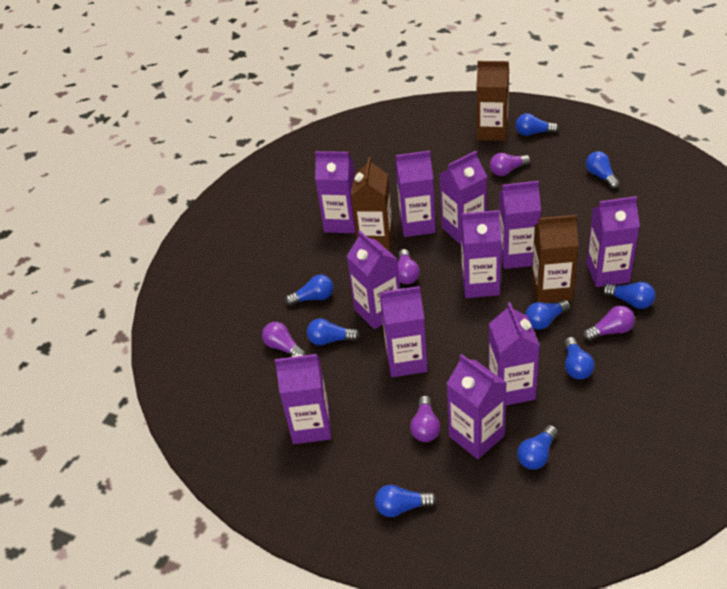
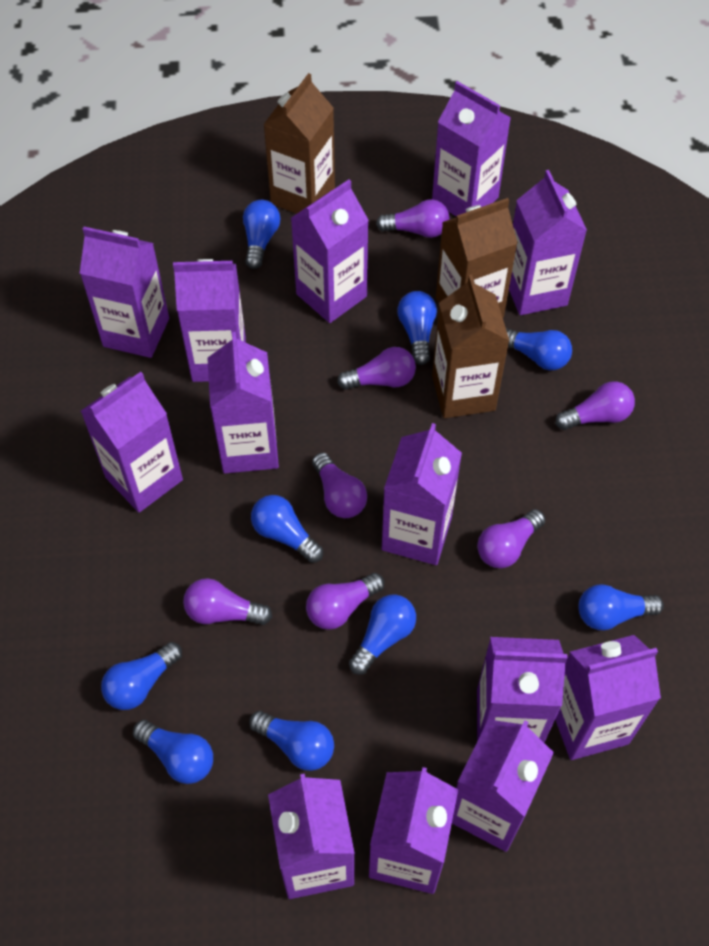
purple carton: [275,354,331,444] [315,151,356,233] [346,231,400,329] [380,286,428,377] [395,151,436,237] [440,151,487,245] [447,354,507,459] [461,210,501,298] [489,302,540,405] [499,181,541,269] [587,196,640,287] = 11 -> [80,227,169,358] [81,372,183,513] [173,259,246,382] [207,332,279,473] [268,774,355,899] [291,179,369,323] [369,767,458,894] [382,423,462,565] [432,81,511,217] [452,719,554,852] [477,637,568,743] [509,170,587,315] [555,635,661,760] = 13
purple light bulb: [262,322,306,356] [398,249,420,284] [410,396,440,442] [490,153,531,176] [583,306,635,341] = 5 -> [183,578,272,625] [306,573,384,630] [312,453,367,518] [337,347,416,390] [376,199,449,238] [477,509,545,568] [556,381,635,430] = 7

